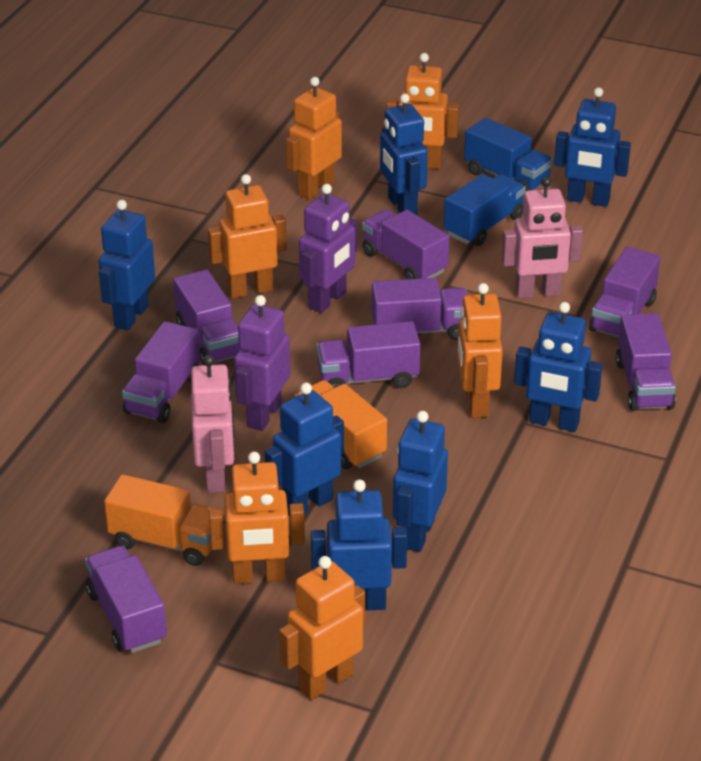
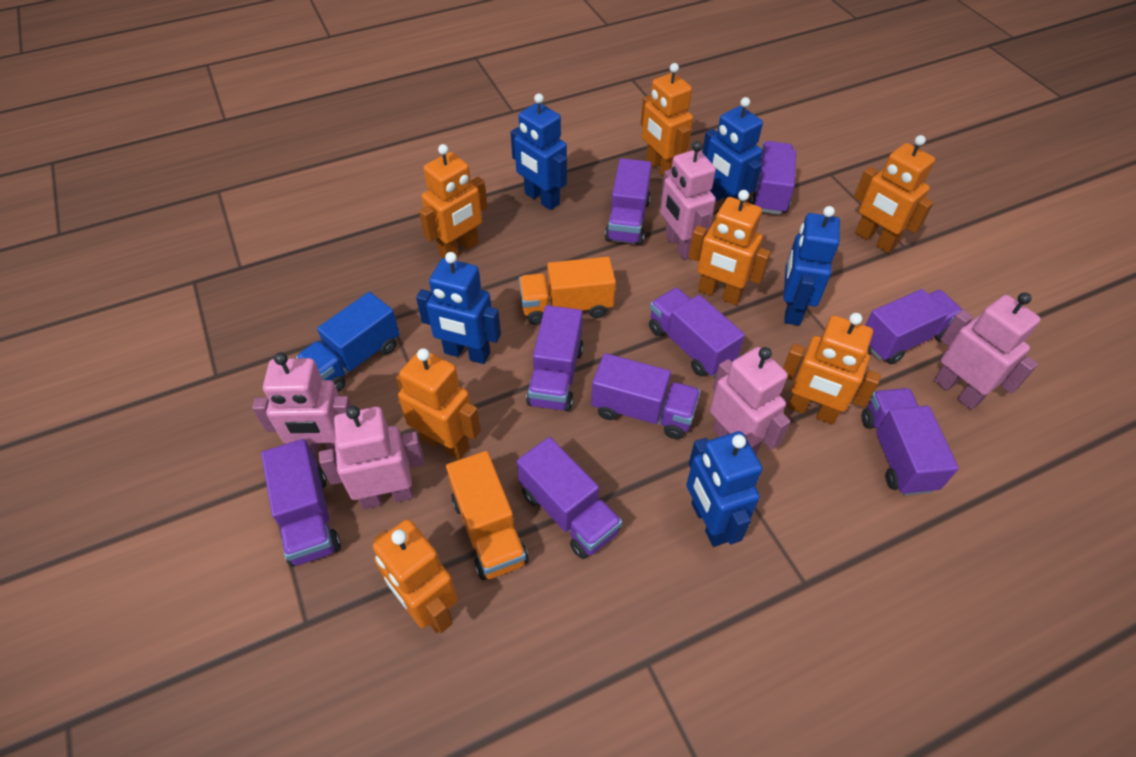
blue robot: [99,200,155,330] [265,383,344,515] [311,479,407,610] [380,94,428,215] [393,411,448,552] [514,302,602,432] [554,87,631,207] = 7 -> [416,252,501,364] [511,93,567,210] [686,431,762,547] [702,97,763,203] [783,206,840,326] = 5
blue truck: [444,174,526,246] [464,118,553,191] = 2 -> [296,292,400,392] = 1
orange robot: [208,174,287,298] [209,452,305,584] [279,556,366,700] [286,77,342,200] [386,53,459,169] [457,283,503,418] = 6 -> [373,519,458,633] [396,348,481,460] [419,144,487,258] [641,63,693,177] [688,190,771,305] [783,313,881,425] [854,135,935,253] = 7
pink robot: [191,355,234,493] [502,177,583,299] = 2 -> [252,352,352,455] [319,406,425,509] [660,141,716,260] [710,347,791,455] [934,293,1041,410] = 5
purple robot: [234,295,290,431] [299,184,357,313] = 2 -> none = 0
purple truck: [85,546,167,653] [122,321,200,423] [173,270,240,365] [317,321,420,388] [362,209,449,279] [372,278,468,340] [589,247,661,337] [616,313,676,411] = 8 -> [261,439,341,567] [517,437,622,559] [526,305,584,411] [591,353,701,439] [605,158,652,245] [649,288,745,377] [751,141,796,215] [862,388,959,496] [865,289,962,364] = 9

